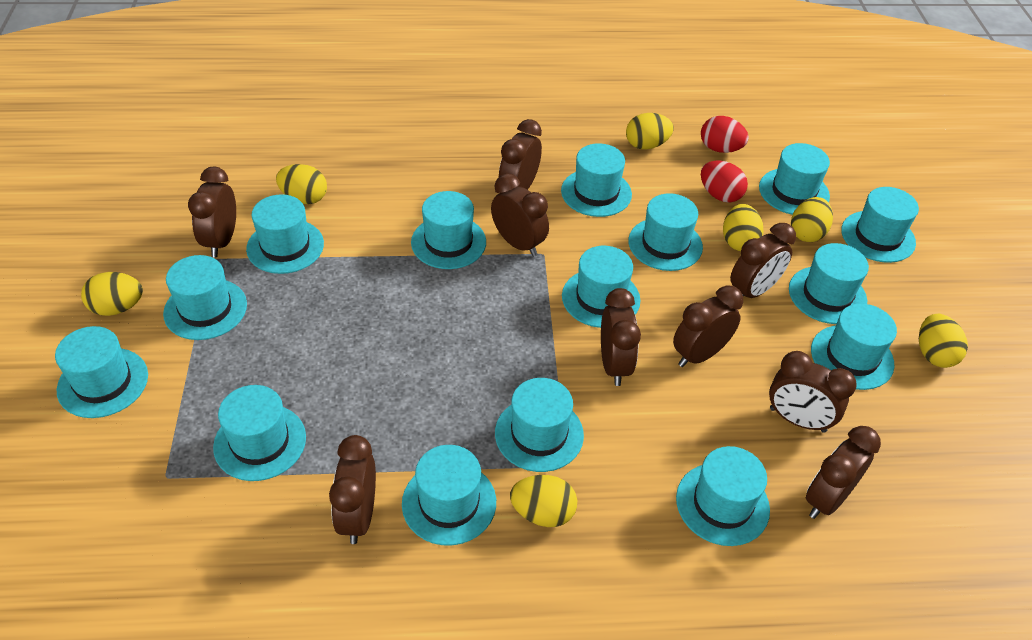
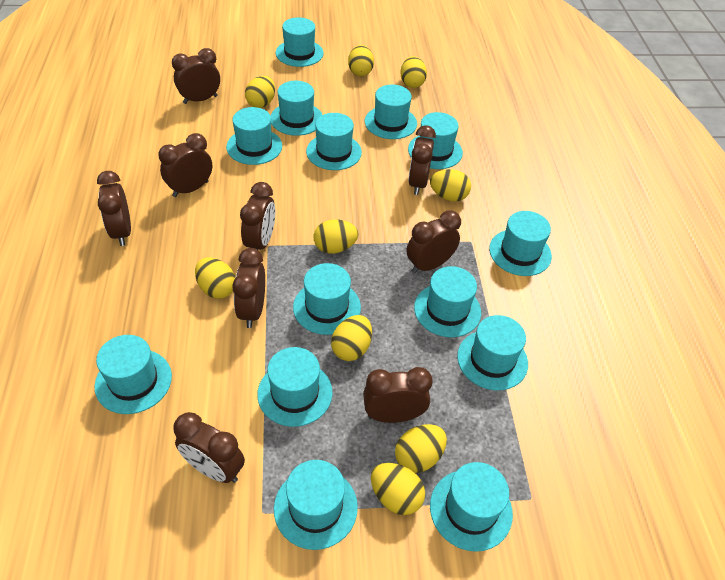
red egg: [701,116,749,153] [701,161,748,203] = 2 -> none = 0
turquoise hat: [55,326,148,418] [163,255,247,340] [213,385,306,481] [246,194,324,274] [402,445,496,545] [411,191,486,269] [495,378,584,472] [561,143,632,217] [562,246,641,328] [628,193,703,271] [676,446,770,546] [759,143,830,215] [789,243,869,324] [811,303,897,390] [841,187,919,263] = 15 -> [94,335,172,414] [226,107,282,165] [257,347,333,427] [271,81,322,136] [274,460,358,550] [276,17,323,67] [293,263,361,335] [306,113,362,170] [365,85,417,139] [408,112,463,169] [414,266,481,337] [430,462,513,552] [457,315,528,390] [489,211,552,276] = 14
yellow egg: [81,272,143,316] [276,164,327,204] [510,475,577,527] [626,113,674,150] [723,204,764,251] [791,197,833,242] [919,314,968,368] = 7 -> [195,257,236,299] [245,76,275,108] [314,219,358,254] [331,315,372,361] [348,45,374,76] [371,463,425,515] [395,424,447,473] [400,56,427,88] [430,169,471,201] = 9

